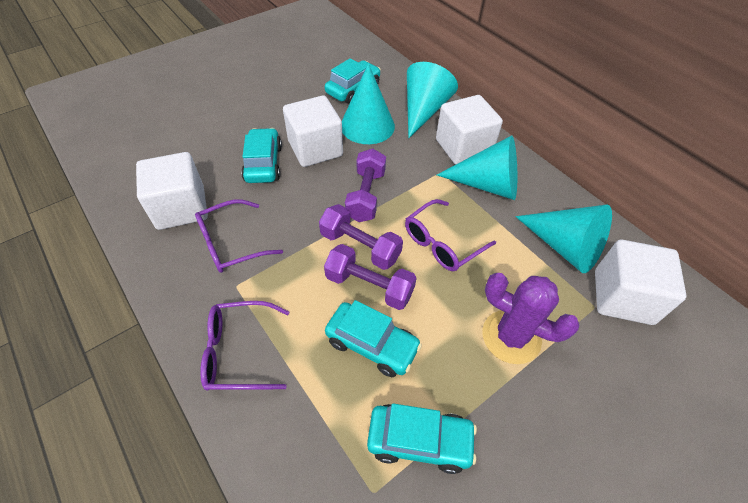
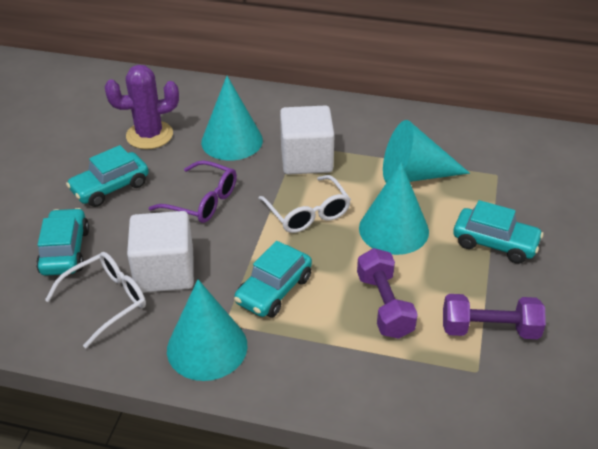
purple dumbbell: [319,204,403,270] [324,244,417,310] [345,149,386,222] = 3 -> [357,248,418,339] [443,294,546,339] = 2
purple glasses: [195,199,283,273] [200,301,289,391] [405,199,496,271] = 3 -> [149,160,237,223] = 1
white cube: [136,152,208,230] [283,95,343,167] [436,95,503,165] [595,240,687,325] = 4 -> [127,211,194,293] [280,105,335,175] = 2
white glasses: none = 0 -> [45,252,146,348] [258,175,351,233] = 2

